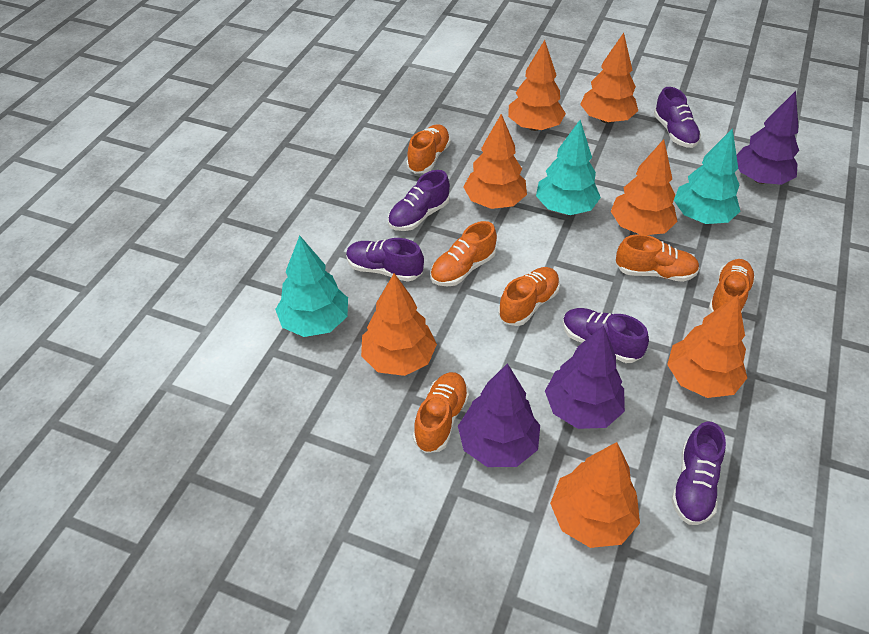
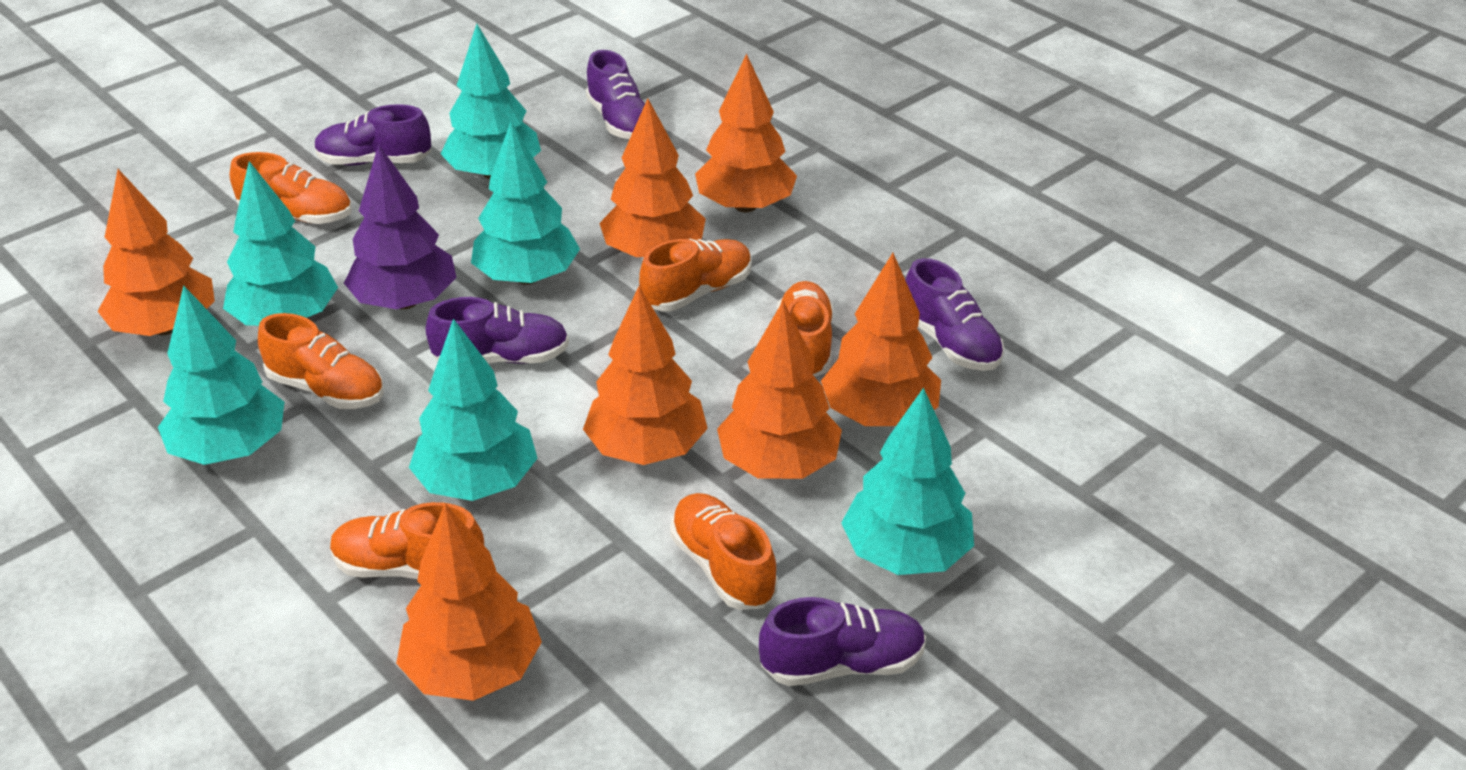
purple tree: [458,363,540,467] [545,325,625,429] [736,91,799,185] = 3 -> [344,144,456,309] = 1
turquoise tree: [275,236,348,337] [536,120,601,215] [674,128,740,224] = 3 -> [158,286,284,465] [223,161,338,326] [409,318,538,501] [441,24,541,179] [471,122,580,285] [841,388,974,575] = 6

